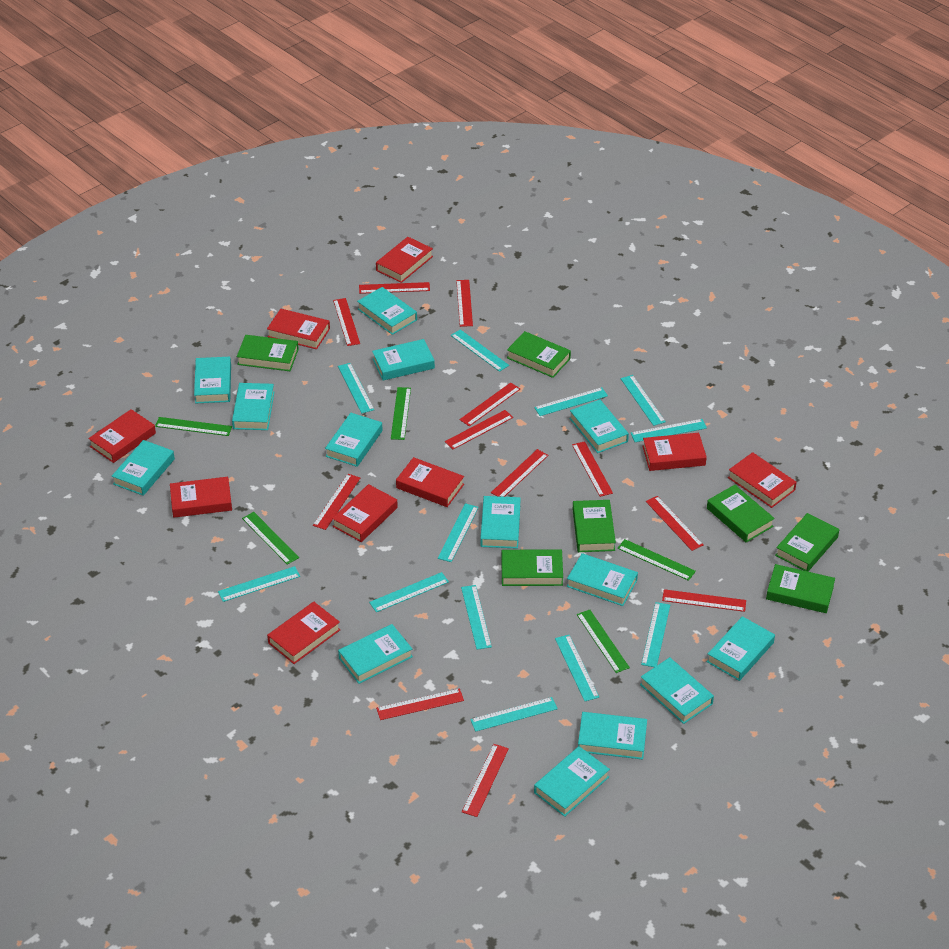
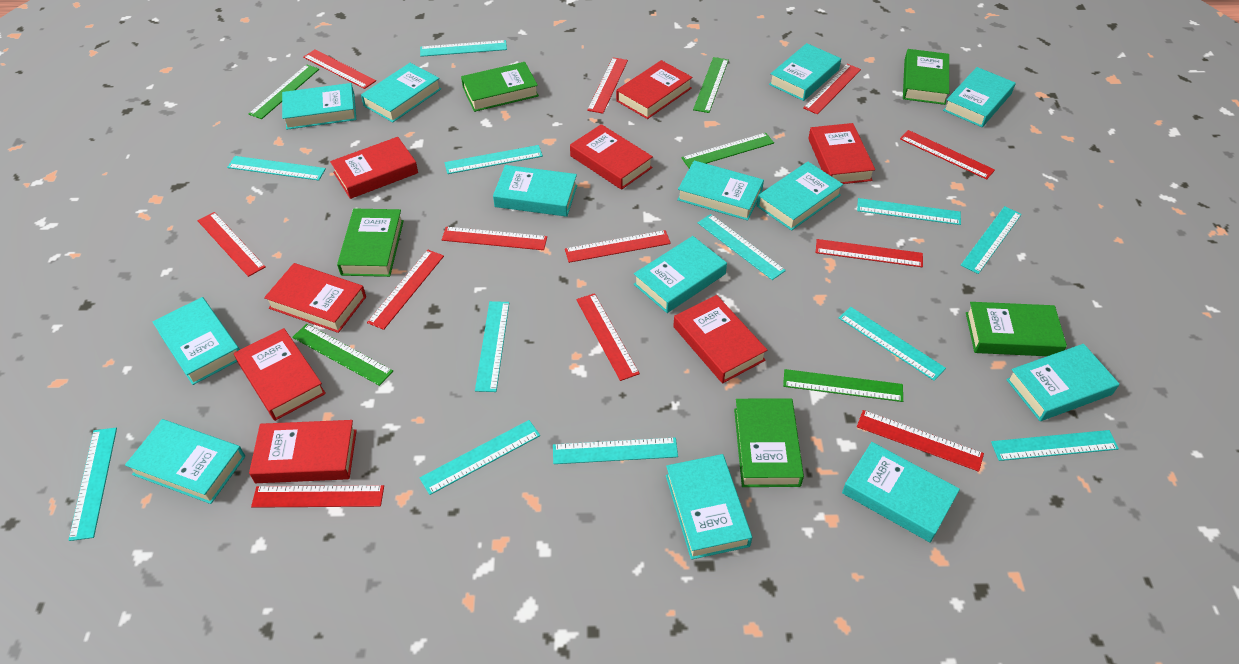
green book: [237,335,299,371] [501,550,563,586] [507,331,571,378] [573,500,616,552] [707,485,775,542] [766,564,835,613] [775,513,839,571] = 7 -> [337,209,404,277] [461,62,539,112] [734,398,804,487] [903,49,949,105] [966,302,1067,356] = 5
red book: [88,409,156,463] [170,477,232,518] [267,309,330,349] [267,602,340,664] [332,484,398,542] [376,237,433,283] [396,457,464,507] [642,433,707,471] [728,452,797,508] = 9 -> [234,328,326,421] [249,420,357,483] [264,263,366,333] [330,137,418,199] [570,124,653,190] [616,60,692,119] [673,295,767,383] [808,123,875,184] = 8
turquoise book: [112,440,175,496] [194,357,231,403] [232,383,274,430] [325,413,383,467] [338,624,413,684] [357,287,417,335] [372,339,435,380] [480,496,521,549] [534,746,610,817] [567,553,638,606] [569,399,629,453] [578,712,647,760] [640,657,714,724] [707,616,775,681] = 14 -> [125,419,245,504] [153,297,240,385] [282,83,356,130] [361,63,441,123] [493,165,577,217] [634,236,727,313] [666,454,752,560] [677,161,764,220] [757,162,843,231] [769,43,841,101] [842,442,960,543] [943,67,1016,127] [1006,344,1119,421] = 13

